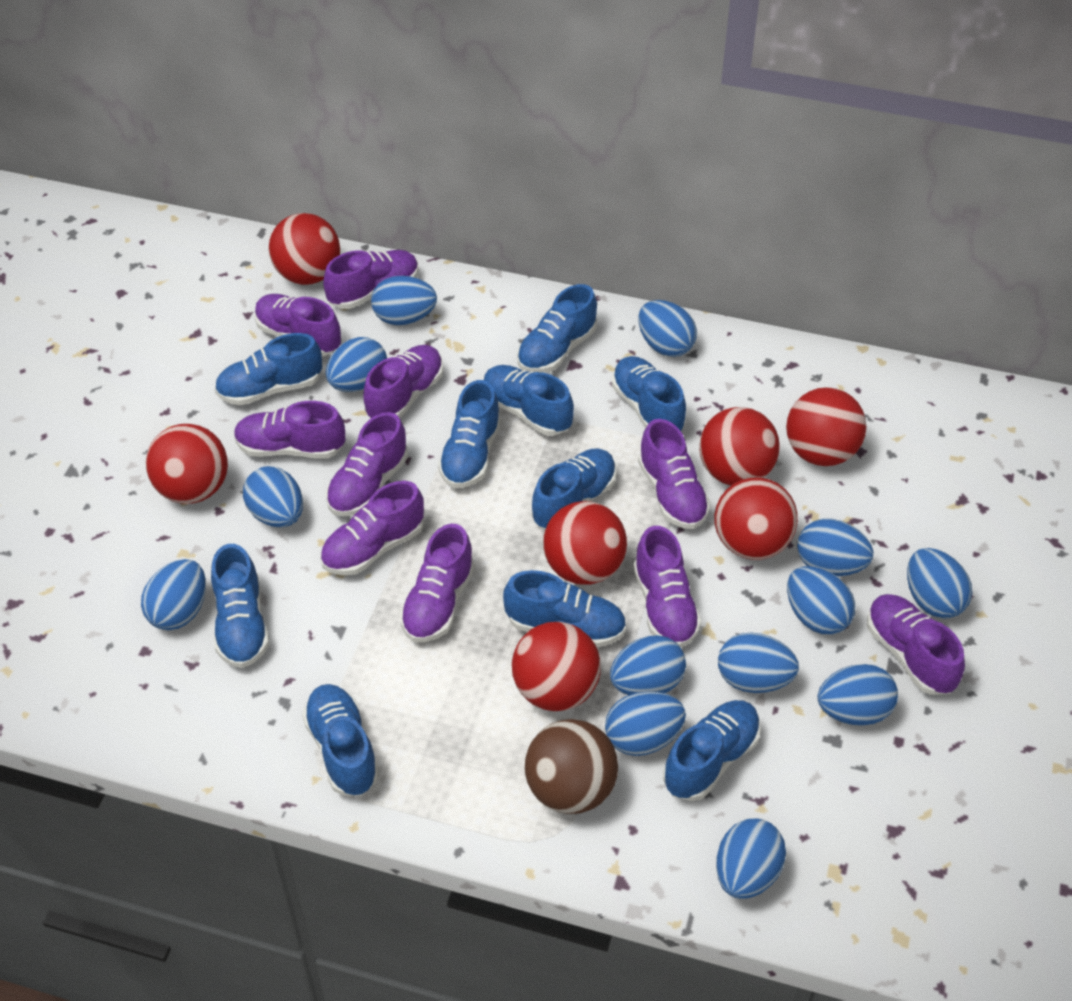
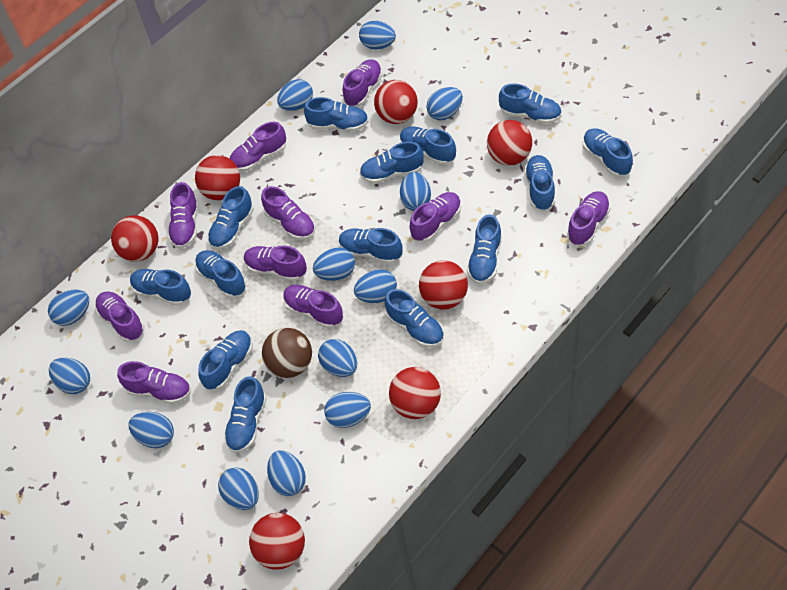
blue shoe: [211,544,269,668] [215,333,322,405] [302,684,379,796] [438,380,501,488] [484,365,574,436] [503,570,626,647] [517,284,597,373] [532,449,617,530] [611,356,686,431] [663,700,761,801] = 10 -> [130,269,191,306] [195,250,246,298] [198,330,253,390] [208,186,254,250] [224,376,267,453] [304,97,368,131] [339,228,403,264] [360,142,424,184] [385,289,444,347] [400,127,456,165] [467,214,502,284] [499,84,562,124] [524,155,555,211] [583,128,633,177] = 14

